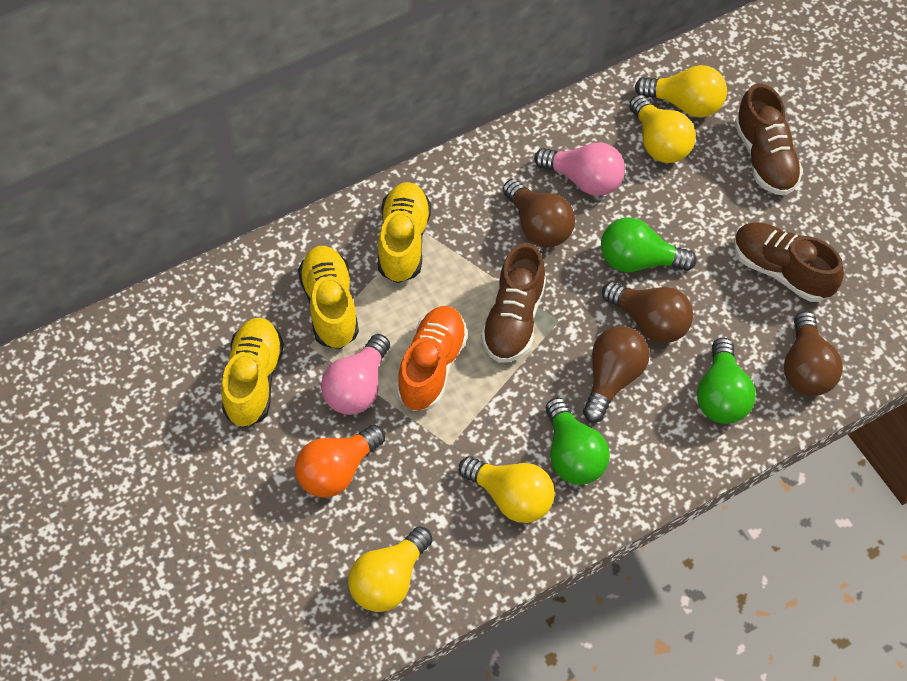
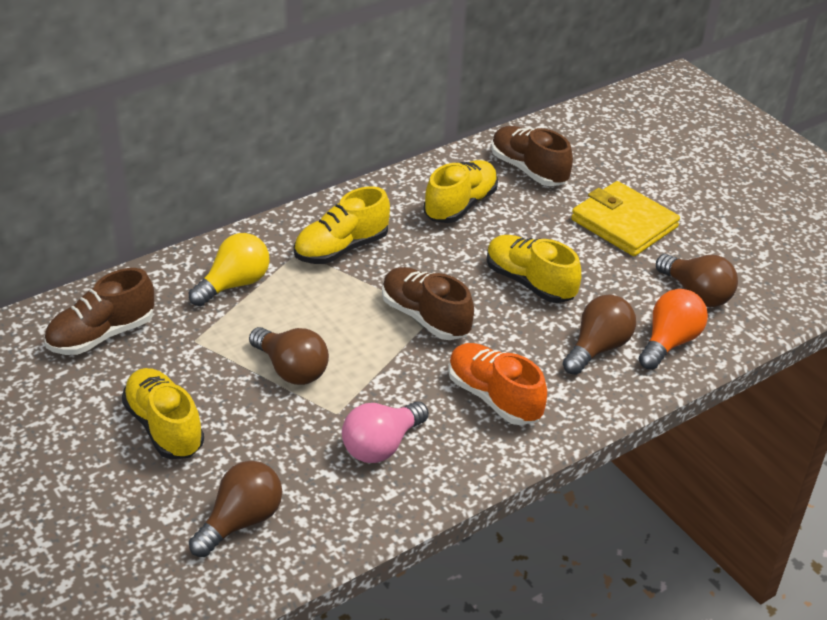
green light bulb: [545,397,610,485] [601,217,697,272] [697,338,756,424] = 3 -> none = 0
pink light bulb: [321,334,390,415] [534,142,625,196] = 2 -> [342,401,429,463] = 1
yellow light bulb: [348,526,433,612] [459,456,555,523] [629,95,696,163] [635,65,727,117] = 4 -> [189,233,269,306] = 1
yellow shoe: [221,317,284,427] [298,246,359,349] [378,182,431,283] = 3 -> [122,368,204,459] [294,186,390,264] [424,160,498,223] [487,235,581,303] = 4
yellow wallet: none = 0 -> [571,181,680,256] = 1

